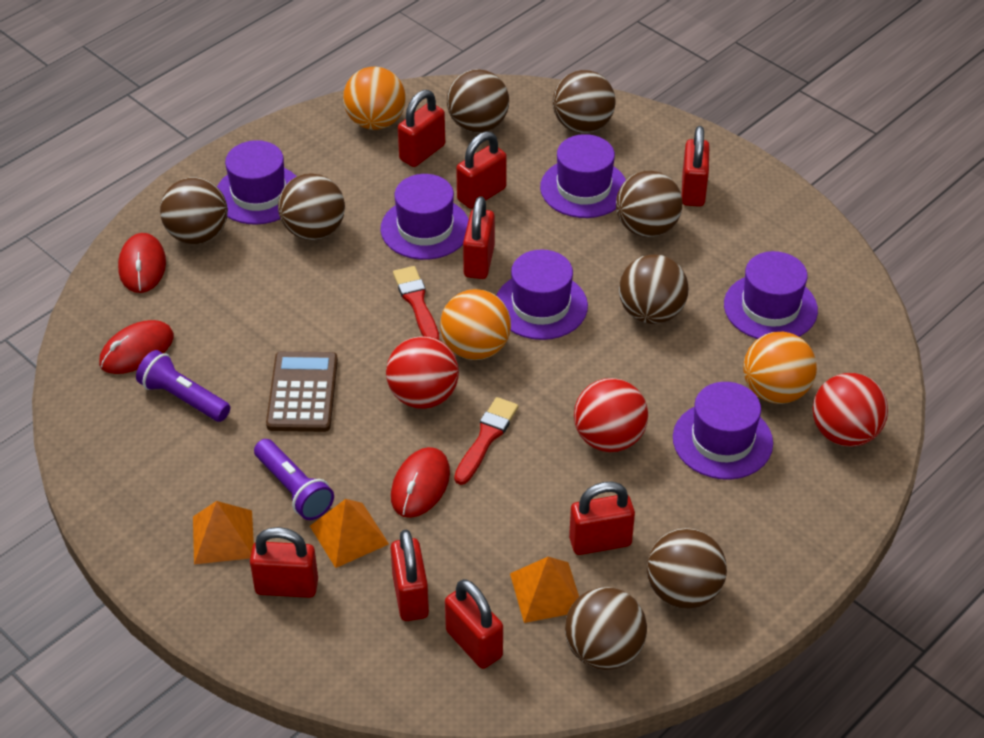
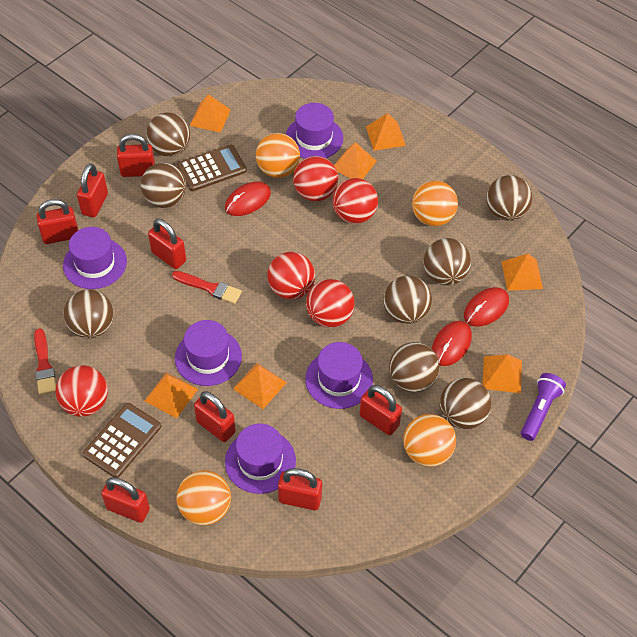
brown calculator: [266,351,338,432] = 1 -> [83,403,161,478] [177,144,247,191] = 2
orange ball: [343,67,406,130] [440,289,511,360] [743,332,817,404] = 3 -> [176,470,231,525] [256,133,300,178] [403,414,456,467] [412,181,458,226] = 4
orange pyramid: [193,501,254,564] [310,499,389,568] [510,557,579,623] = 3 -> [145,372,198,418] [190,94,231,133] [233,363,287,409] [334,142,377,179] [366,113,406,151] [483,355,522,393] [501,254,543,291] = 7
purple flashlight: [136,350,230,422] [254,439,334,520] = 2 -> [521,373,566,441] = 1
purple hat: [217,140,297,225] [381,174,469,260] [496,249,588,340] [540,134,626,218] [673,382,773,479] [724,251,818,339] = 6 -> [63,227,127,289] [175,320,242,386] [225,424,296,494] [286,103,343,159] [305,342,373,409] = 5
red ball: [386,336,459,409] [574,378,648,452] [813,373,888,447] = 3 -> [56,365,108,417] [268,252,315,300] [293,156,338,201] [306,279,355,328] [333,178,378,224] = 5

